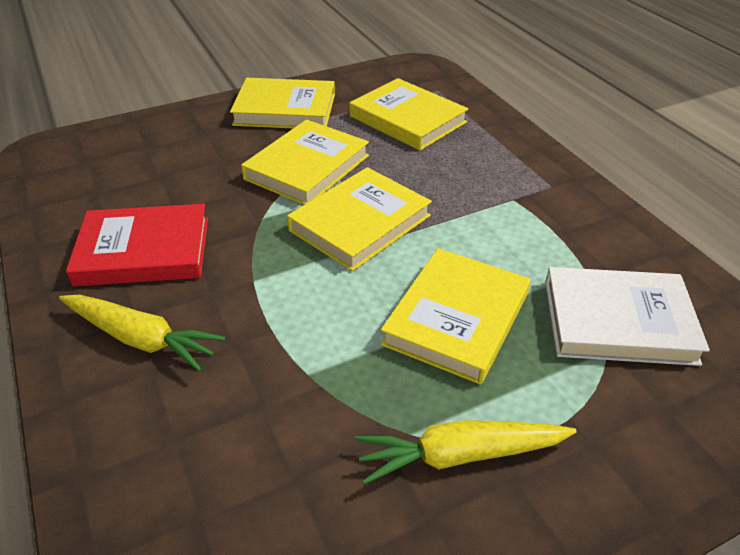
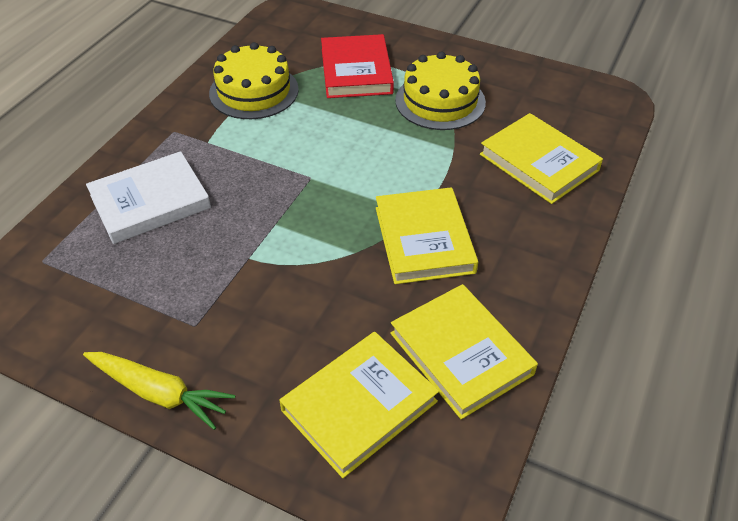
yellow book: [230,78,335,128] [241,119,369,205] [287,167,432,271] [349,78,468,151] [381,248,531,385] = 5 -> [279,332,439,478] [376,187,478,284] [390,284,538,419] [480,113,603,204] = 4
yellow cake: none = 0 -> [209,42,299,119] [395,51,486,130] = 2
yellow carrot: [59,295,225,371] [355,420,577,485] = 2 -> [83,352,235,430] = 1

